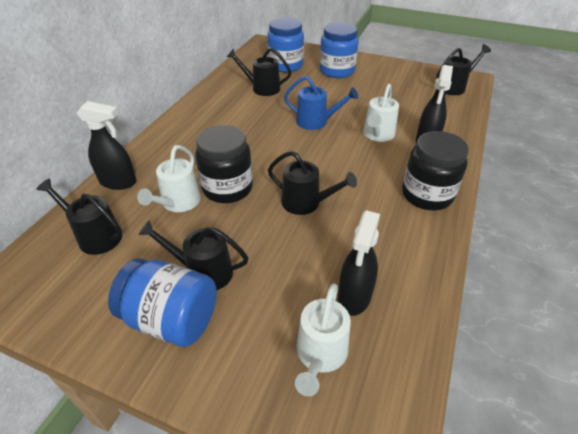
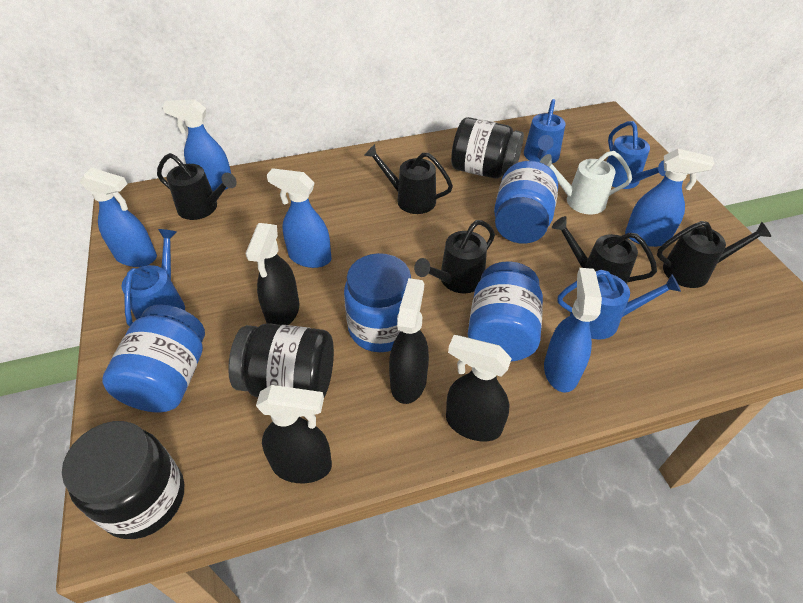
black jar: [195,125,253,203] [402,131,469,210] = 2 -> [62,421,184,539] [228,323,334,398] [451,117,524,179] = 3
black spray bottle: [77,101,137,190] [338,210,380,316] [416,65,453,143] = 3 -> [245,223,300,325] [256,385,332,483] [389,278,429,404] [446,335,512,441] = 4
blue jar: [108,258,217,347] [267,18,304,73] [320,22,359,78] = 3 -> [102,304,205,412] [344,253,411,352] [468,261,543,361] [494,161,558,243] = 4
blue spray bottle: none = 0 -> [80,168,157,267] [162,99,231,192] [267,168,332,268] [544,268,602,392] [625,149,714,247] = 5
blue watering can: [284,76,358,130] = 1 -> [121,229,185,326] [524,99,566,163] [558,270,681,340] [606,121,666,189] = 4
white watering can: [137,145,201,212] [295,283,351,397] [363,84,399,142] = 3 -> [540,151,632,214] = 1

